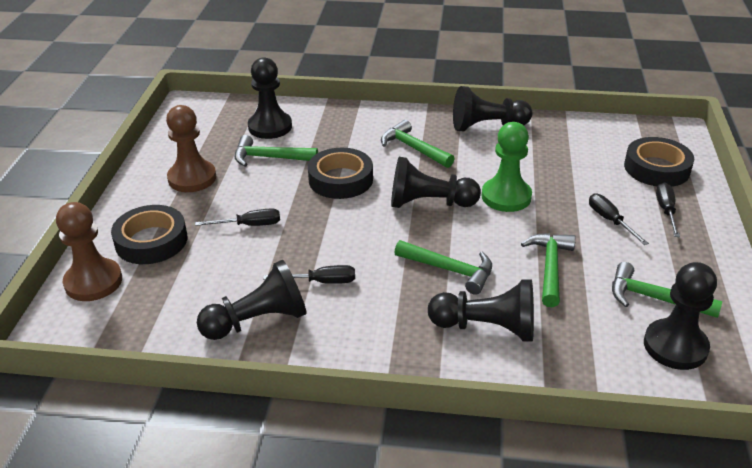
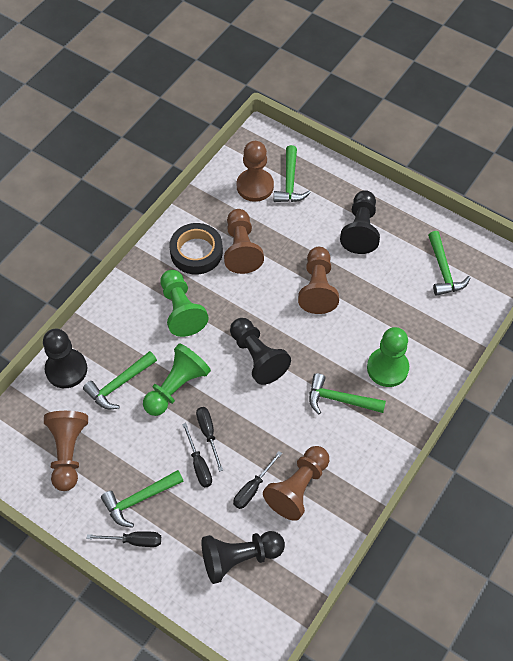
black pawn: [197,260,307,340] [248,57,292,139] [391,157,481,208] [428,279,534,342] [453,86,532,131] [644,262,717,370] = 6 -> [43,329,87,388] [202,531,285,584] [230,318,291,385] [340,190,380,254] = 4
black tape: [111,205,187,264] [308,148,373,199] [624,137,694,187] = 3 -> [169,223,223,274] = 1
brown pawn: [56,202,122,301] [166,105,216,192] = 2 -> [44,411,88,491] [224,209,264,274] [236,141,274,202] [263,446,329,521] [298,247,339,314] = 5
green pawn: [482,122,532,212] = 1 -> [143,344,211,416] [160,270,209,337] [367,327,409,387] = 3

